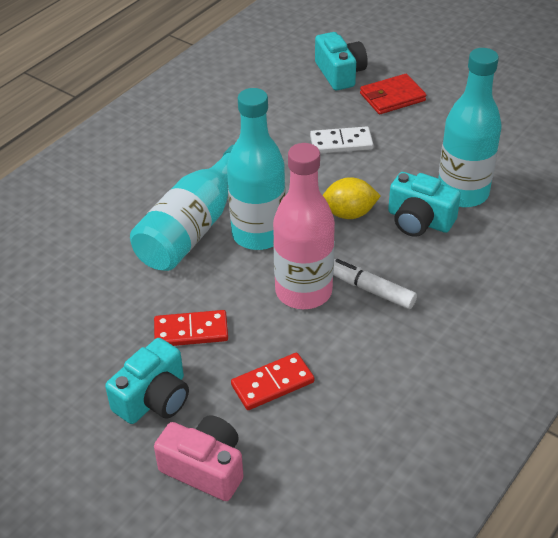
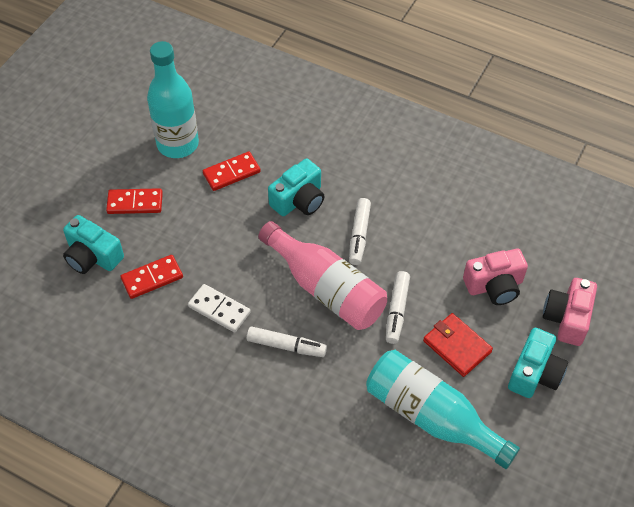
pink camera: [154,415,243,501] = 1 -> [463,249,528,305] [543,278,597,346] = 2
red domino: [154,310,228,346] [231,353,314,410] = 2 -> [106,188,163,214] [120,255,183,299] [203,152,261,191] = 3
turquoise bottle: [130,145,234,271] [227,88,286,250] [438,48,502,207] = 3 -> [147,41,199,158] [366,350,520,469] = 2
white marker: [333,259,417,309] = 1 -> [246,326,327,357] [349,198,371,265] [386,271,410,344] = 3
yellow lemon: [322,177,381,219] = 1 -> none = 0

